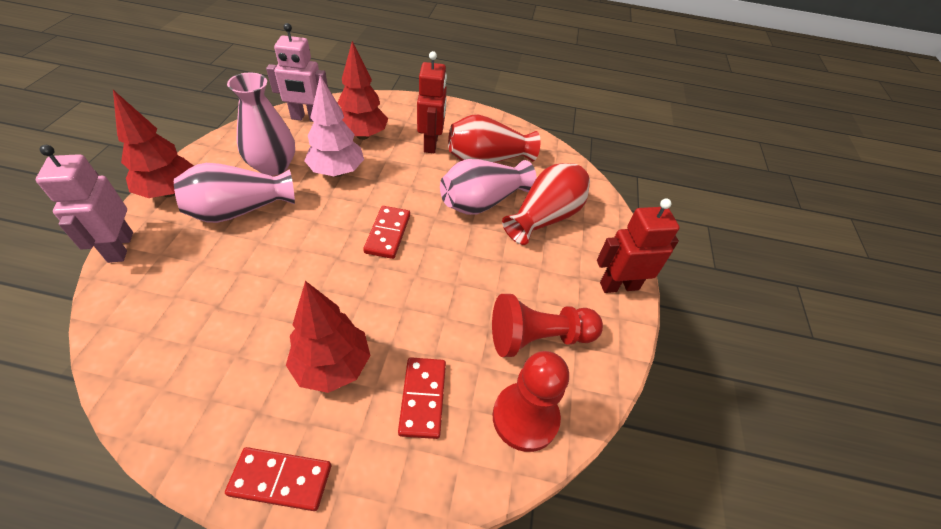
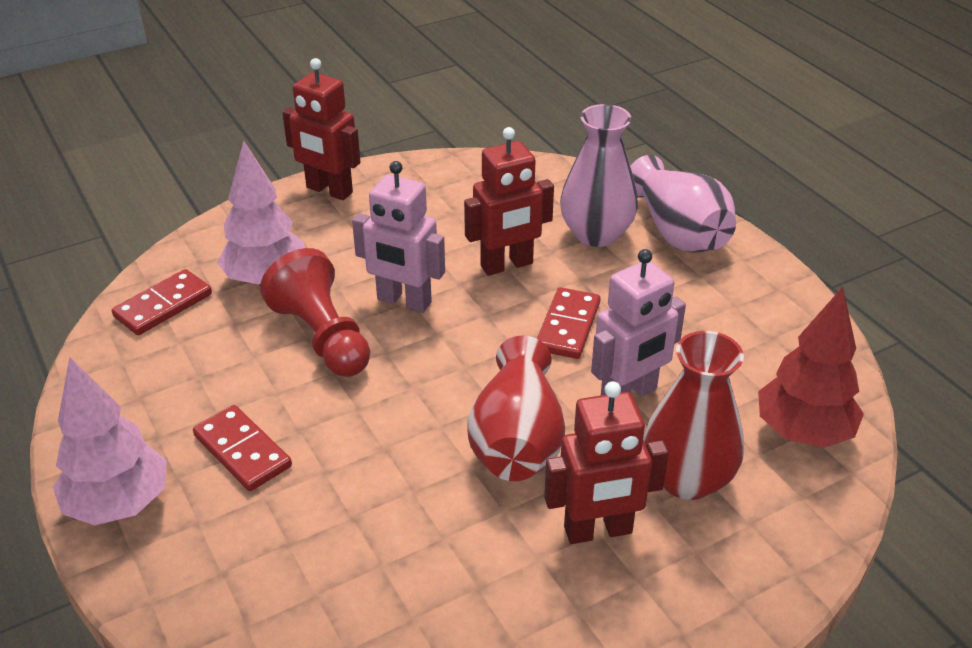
pink tree: [304,75,364,177] = 1 -> [53,357,167,525] [217,140,305,285] = 2
pink vase: [174,163,295,223] [227,72,295,176] [440,159,537,215] = 3 -> [560,104,638,247] [630,155,736,252] = 2
red pawn: [492,294,603,357] [493,351,569,452] = 2 -> [260,248,370,377] = 1
red robot: [417,51,447,153] [597,199,680,293] = 2 -> [282,58,360,200] [464,127,554,276] [544,381,669,544] = 3
red tree: [113,90,194,198] [286,281,371,393] [337,41,388,140] = 3 -> [758,287,864,448] = 1

